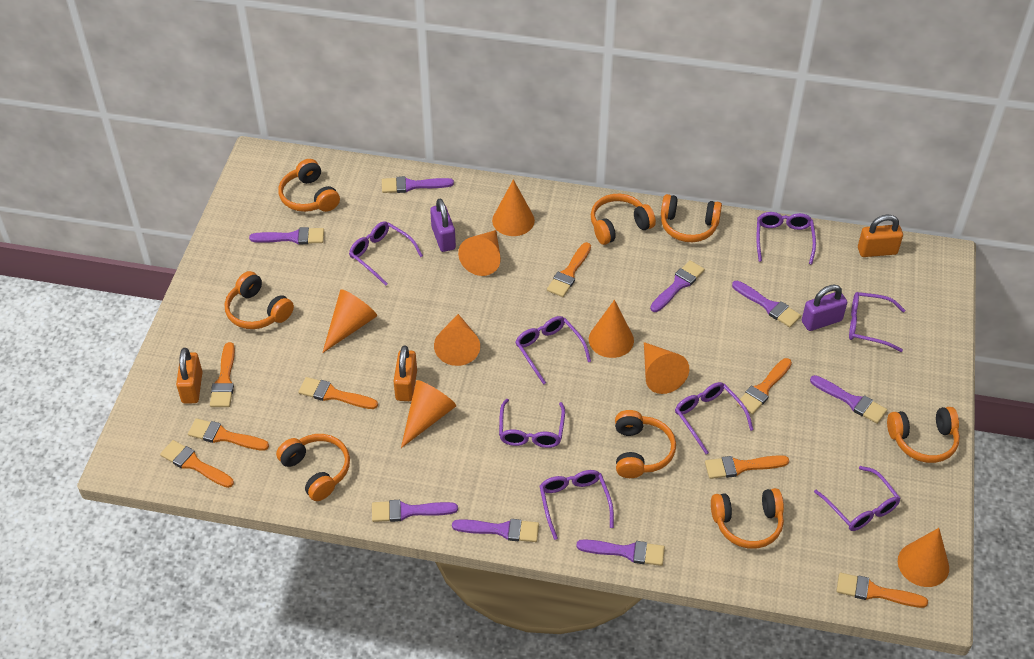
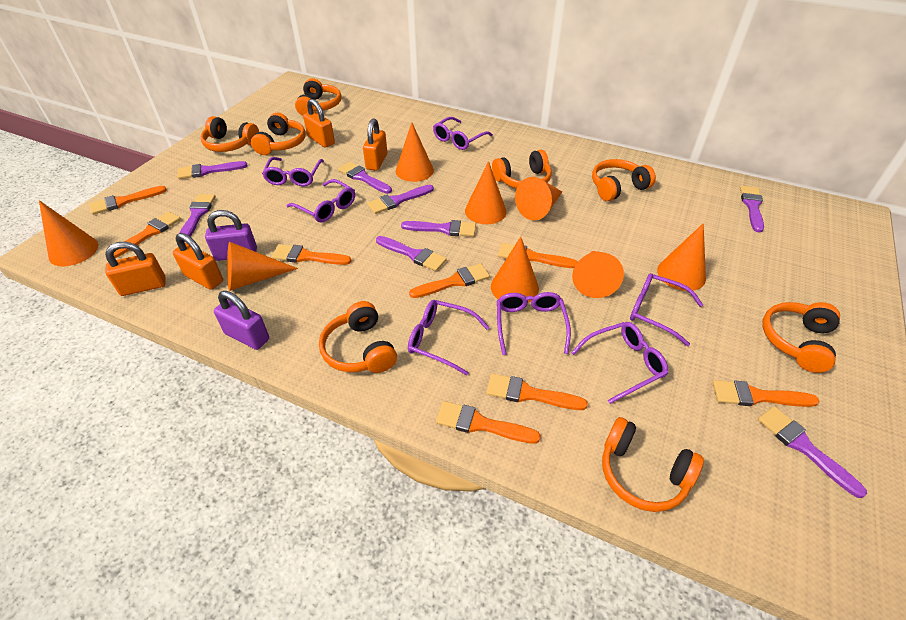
orange padlock: [176,348,202,404] [394,345,417,401] [858,215,903,257] = 3 -> [105,242,166,296] [173,233,223,290] [303,99,335,148] [363,119,387,171] = 4
purple glasses: [349,221,423,286] [499,399,565,448] [516,316,591,385] [539,470,614,540] [675,382,754,454] [756,212,816,265] [814,466,901,531] [849,292,905,352] = 8 -> [262,157,324,186] [286,179,355,222] [408,300,490,375] [433,117,493,150] [497,292,571,355] [571,322,668,404] [630,273,703,346] = 7

